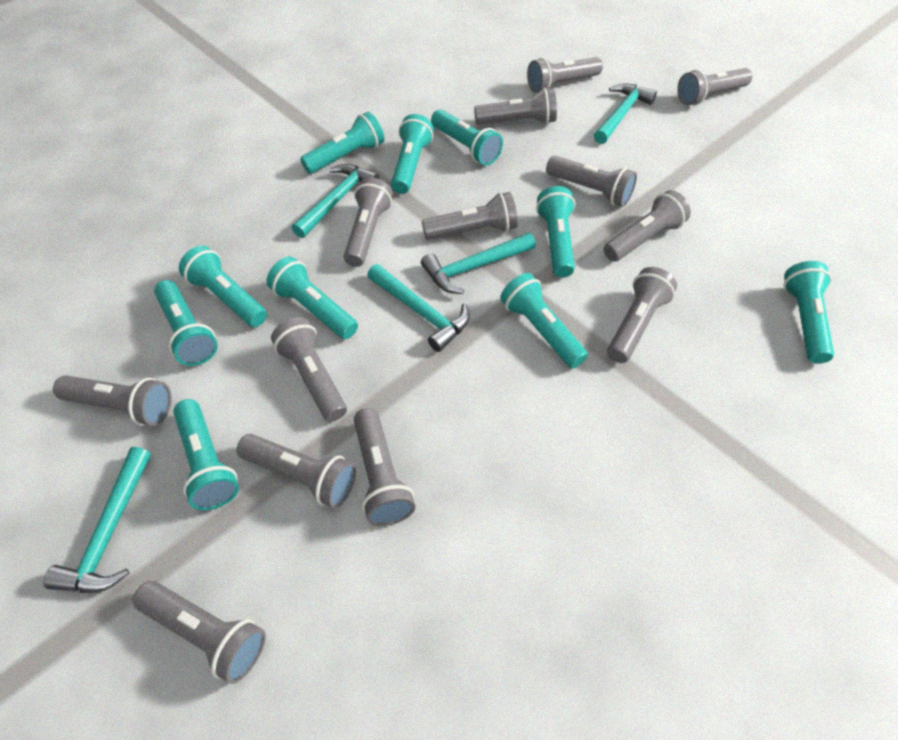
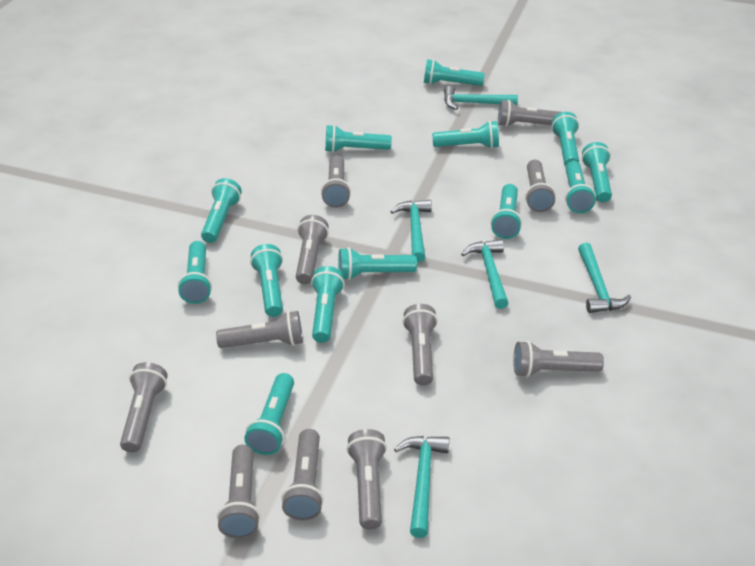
grey flashlight: [53,375,171,426] [132,581,266,684] [237,434,356,508] [271,317,347,422] [344,178,393,267] [354,408,415,526] [422,192,518,240] [474,88,557,124] [527,57,603,93] [546,156,637,207] [604,190,691,262] [607,267,677,363] [677,68,753,105] = 13 -> [120,362,168,453] [216,311,303,348] [217,444,261,539] [281,429,324,521] [296,215,329,284] [321,155,351,208] [347,429,387,530] [402,304,438,386] [498,100,561,127] [513,341,604,377] [525,160,556,212] = 11
turquoise flashlight: [154,280,218,366] [173,399,239,510] [179,246,267,327] [266,257,358,339] [300,112,384,174] [391,114,434,194] [431,110,503,166] [500,273,588,368] [536,186,575,277] [784,261,834,364] = 10 -> [178,241,212,304] [201,178,242,243] [244,373,294,455] [250,244,283,317] [311,266,345,343] [325,125,392,153] [338,247,417,280] [424,59,485,86] [432,121,499,149] [491,184,522,239] [551,112,579,166] [565,161,596,213] [582,142,612,202] = 13

